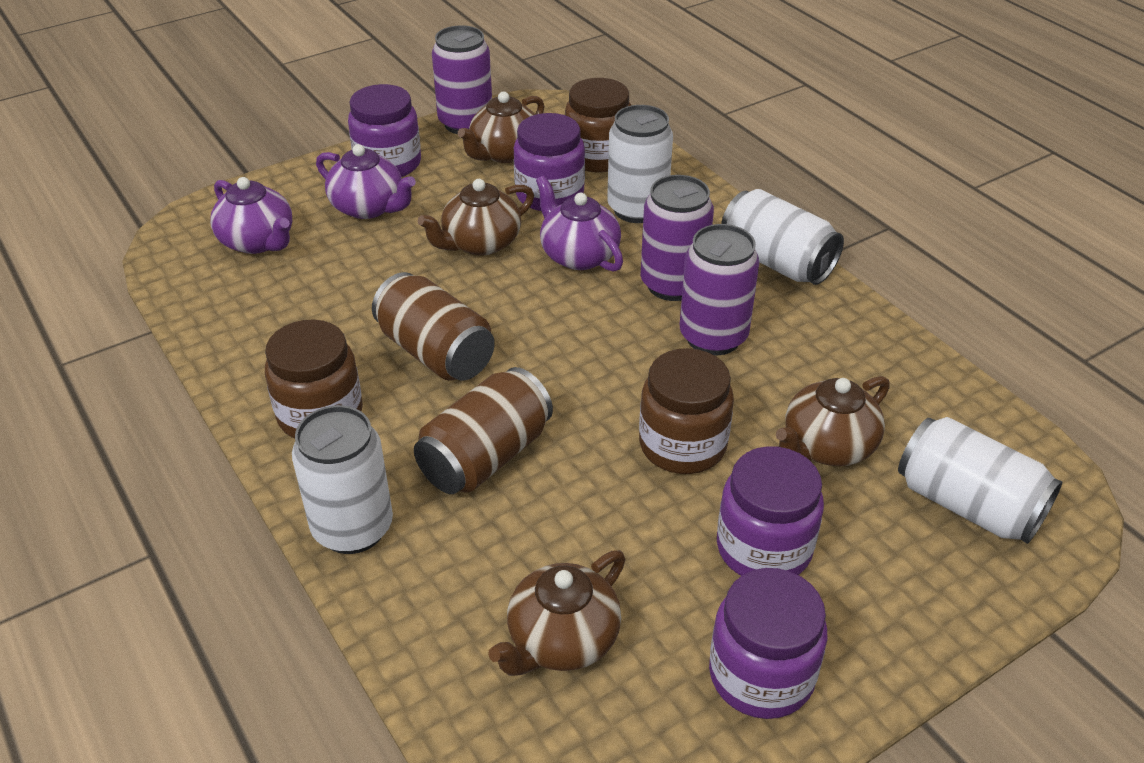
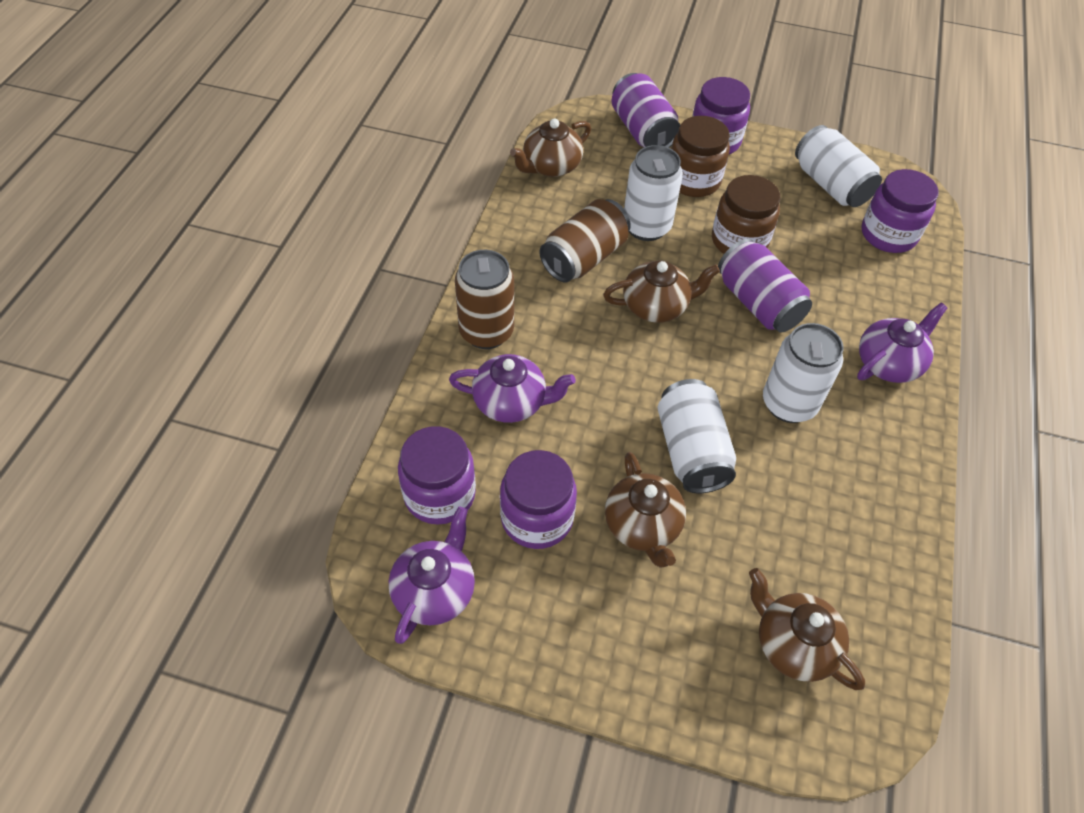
brown jar: [265,319,363,438] [565,78,631,173] [639,348,734,474] = 3 -> [671,116,730,197] [712,175,780,254] = 2
purple can: [432,25,492,134] [641,175,714,301] [680,224,759,355] = 3 -> [612,73,680,148] [718,239,812,332] = 2

